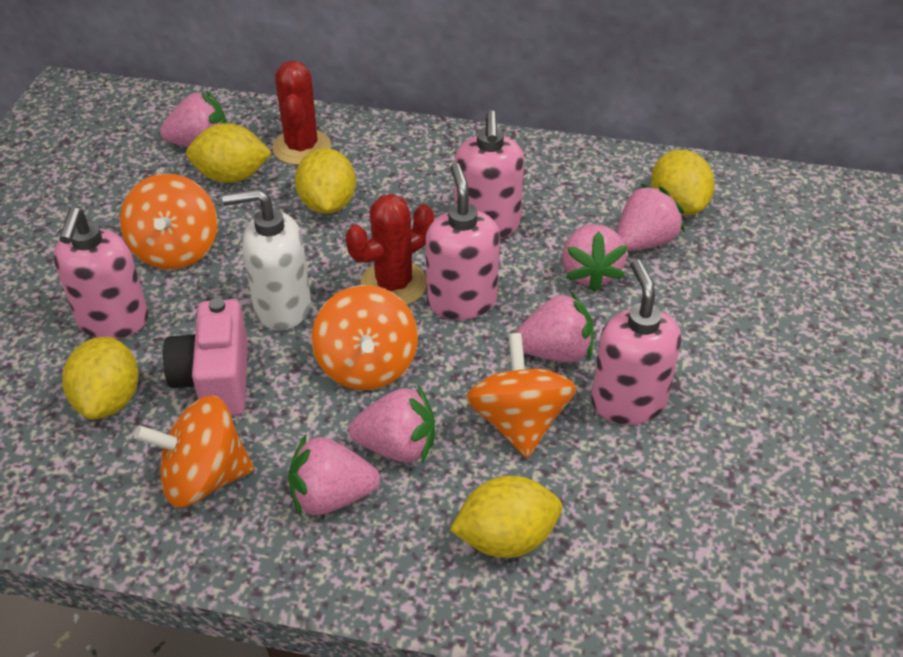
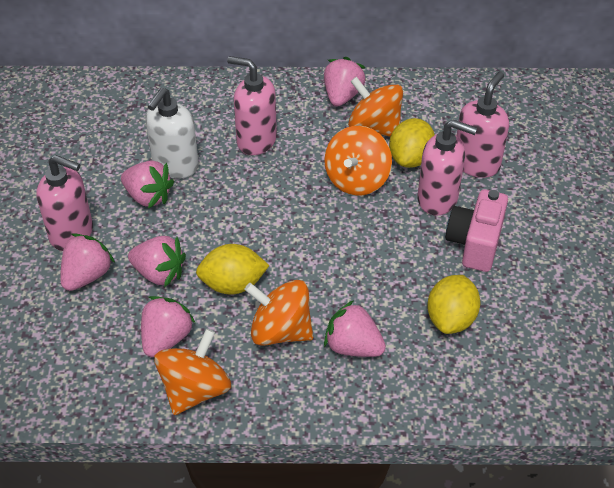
red cactus: [272,61,331,165] [346,194,434,305] = 2 -> none = 0
yellow lemon: [62,337,139,419] [186,123,272,183] [295,148,356,214] [450,476,562,558] [651,150,715,215] = 5 -> [196,244,270,295] [389,118,435,168] [427,275,480,334] = 3

